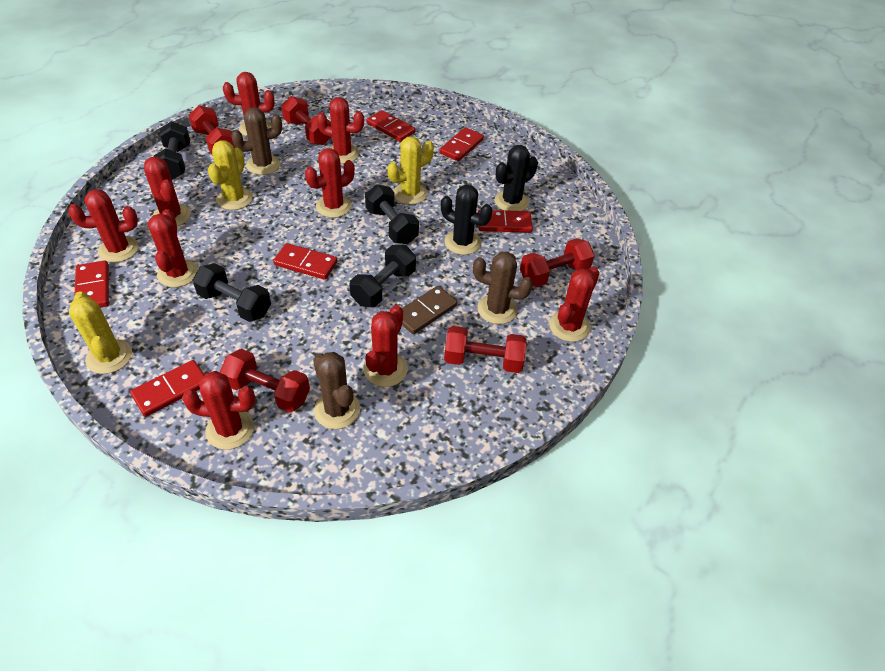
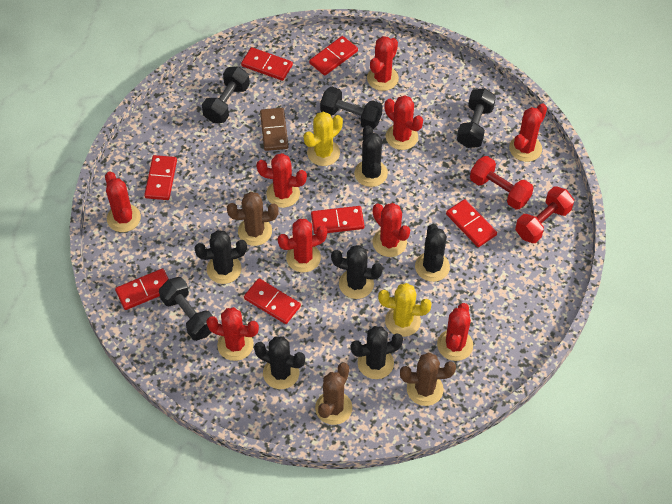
black cactus: [441,185,492,255] [495,145,538,211] = 2 -> [194,230,247,284] [254,336,305,389] [331,245,383,299] [351,326,403,379] [354,126,388,187] [415,224,450,282] = 6
red domino: [75,261,109,308] [130,360,204,417] [273,243,337,280] [366,110,415,142] [439,127,484,161] [478,210,533,233] = 6 -> [115,269,168,310] [144,155,177,200] [241,47,293,81] [244,278,301,324] [309,36,358,76] [311,206,364,234] [446,199,497,247] = 7
red dumbbell: [188,105,236,154] [220,349,310,413] [281,96,331,145] [444,326,527,373] [520,238,595,287] = 5 -> [470,156,533,210] [515,186,574,243] = 2
yellow cactus: [69,291,132,374] [208,140,253,210] [388,136,434,205] = 3 -> [304,112,343,166] [378,283,432,337] = 2

